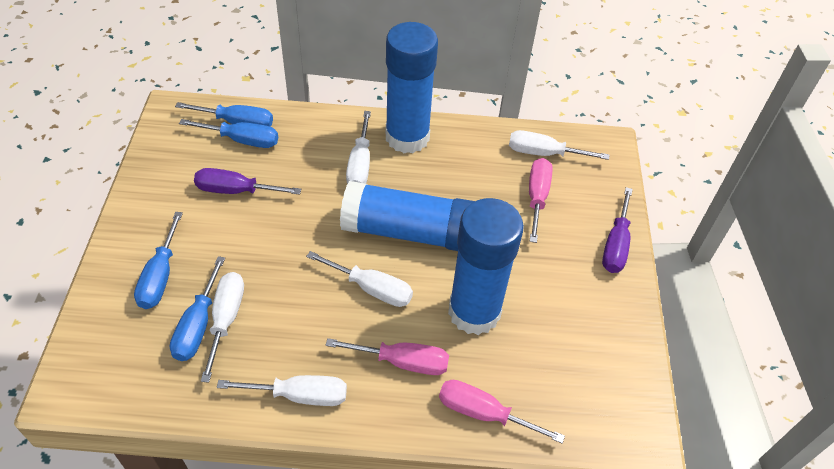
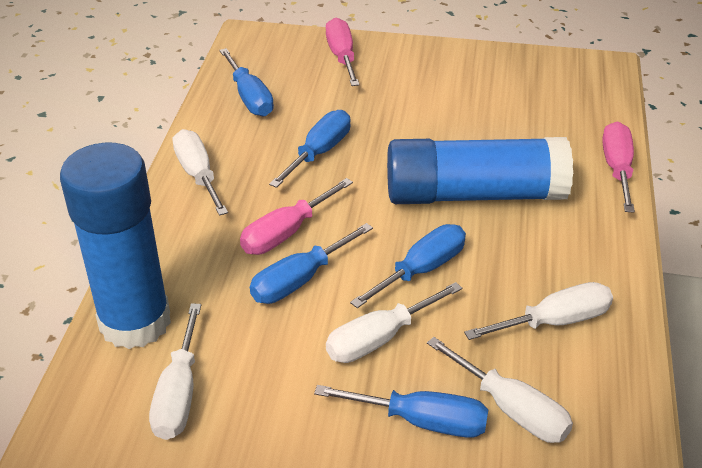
blue glue stick: [340,181,475,251] [386,22,438,153] [448,198,524,335] = 3 -> [60,143,171,349] [387,137,573,204] = 2
blue screwdriver: [134,212,183,309] [170,256,225,361] [175,102,273,127] [179,119,278,148] = 4 -> [219,48,274,116] [250,223,373,304] [269,110,351,188] [314,385,488,438] [350,224,466,308] = 5
purple screwdriver: [194,168,301,195] [602,187,633,273] = 2 -> none = 0

